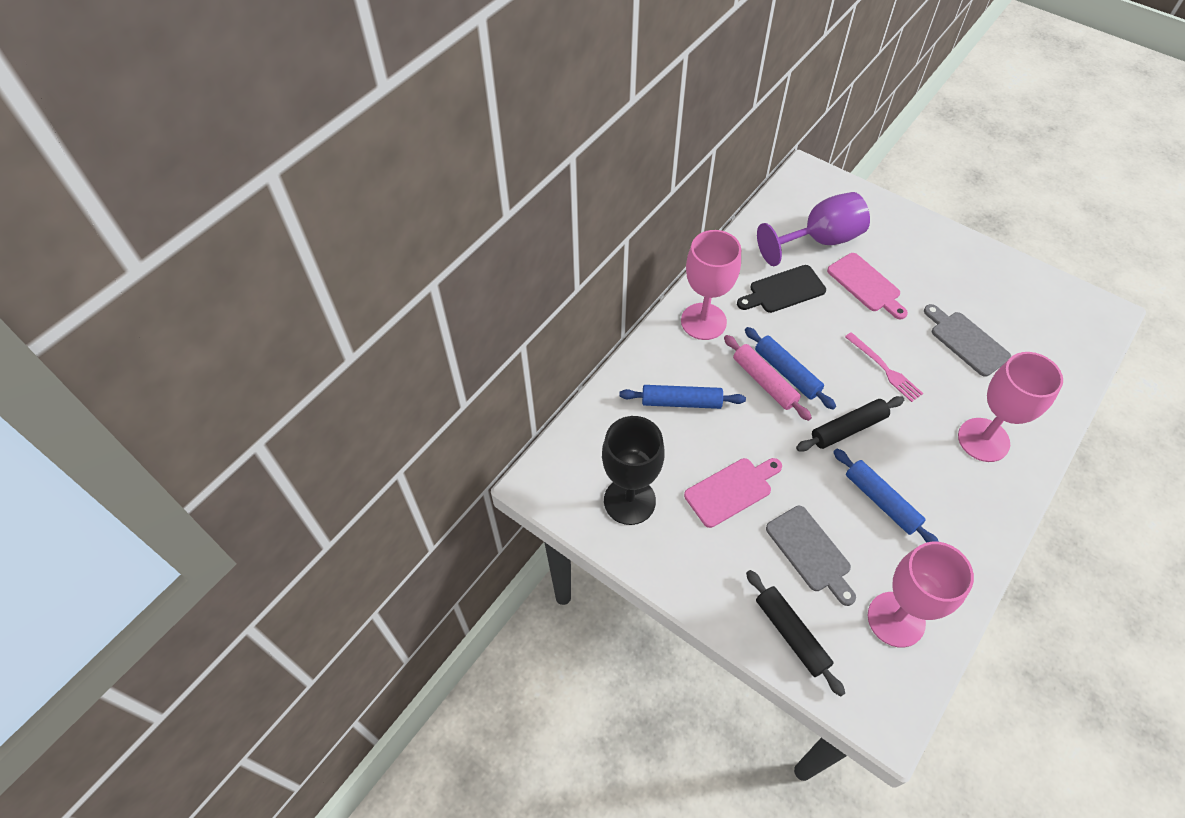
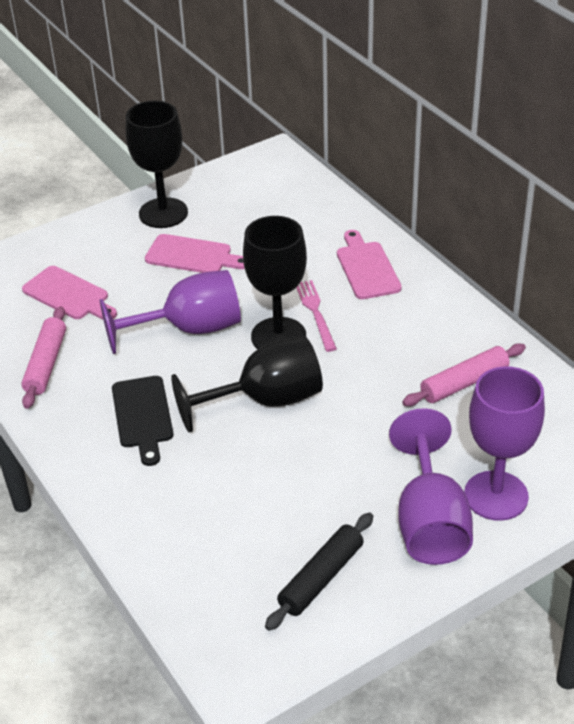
black goblet: [602,416,665,525] = 1 -> [126,101,188,228] [171,337,323,433] [243,216,307,349] = 3
black rolling pin: [746,570,845,696] [796,396,904,452] = 2 -> [265,512,373,631] = 1
blue rolling pin: [619,385,746,409] [745,327,836,410] [833,449,939,543] = 3 -> none = 0
grey cutting board: [766,506,856,606] [924,304,1011,377] = 2 -> none = 0
pink cutting board: [684,458,782,528] [827,253,908,319] = 2 -> [22,266,117,320] [145,234,245,273] [337,230,402,299] = 3
pink goblet: [681,230,741,340] [868,542,974,647] [958,352,1063,462] = 3 -> none = 0
pink rolling pin: [724,335,812,421] = 1 -> [21,306,66,409] [402,344,526,406] = 2
purple goblet: [757,192,870,266] = 1 -> [100,270,241,354] [389,408,473,565] [464,366,545,521] = 3

